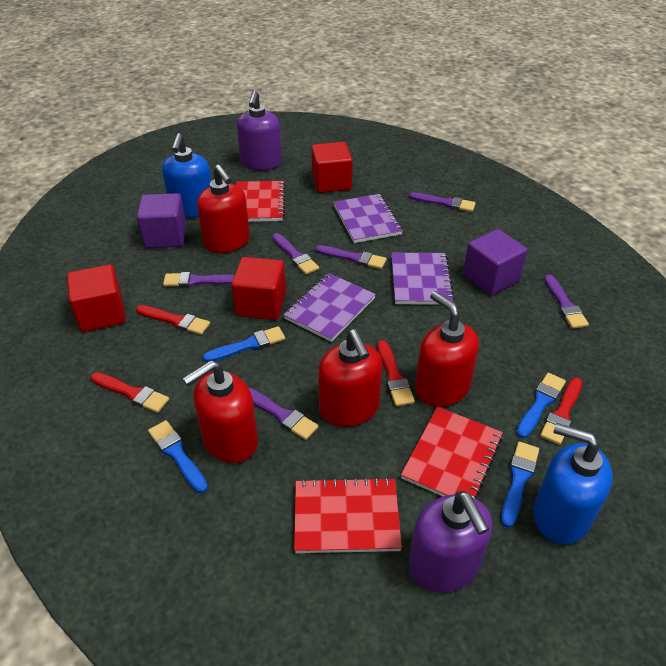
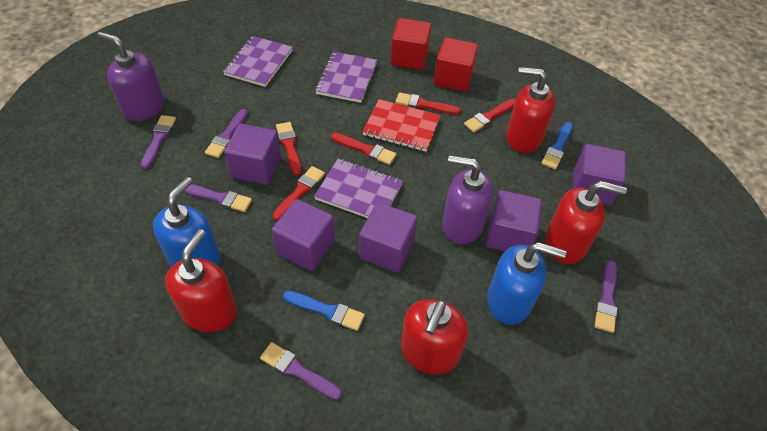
blue brush: [148,420,208,493] [203,326,285,362] [501,442,539,528] [516,373,566,438] = 4 -> [283,290,365,331] [541,122,573,169] = 2
purple brush: [163,272,235,287] [248,387,319,440] [272,233,319,275] [315,245,387,269] [409,192,476,212] [544,274,589,329] = 6 -> [141,115,176,169] [184,184,252,212] [205,109,248,158] [260,342,342,400] [595,260,618,333] = 5
purple cube: [137,193,186,248] [463,229,528,295] = 2 -> [225,123,281,185] [272,199,335,271] [359,202,418,273] [486,190,542,251] [572,144,626,206] = 5
red brush: [91,372,169,413] [136,305,210,335] [377,340,415,406] [540,377,582,445] = 4 -> [272,166,325,221] [276,122,302,175] [331,133,397,165] [395,92,461,115] [464,99,515,132] = 5
red cube: [67,264,126,332] [231,257,286,320] [311,142,353,193] = 3 -> [391,18,431,70] [434,37,478,92] = 2
red notebook: [236,181,285,222] [294,477,402,553] [401,407,503,499] = 3 -> [362,99,441,152] = 1

